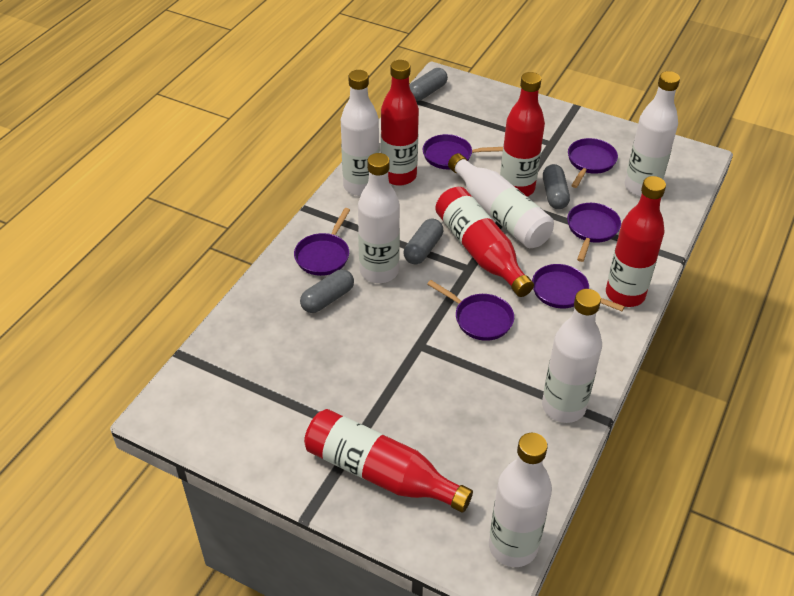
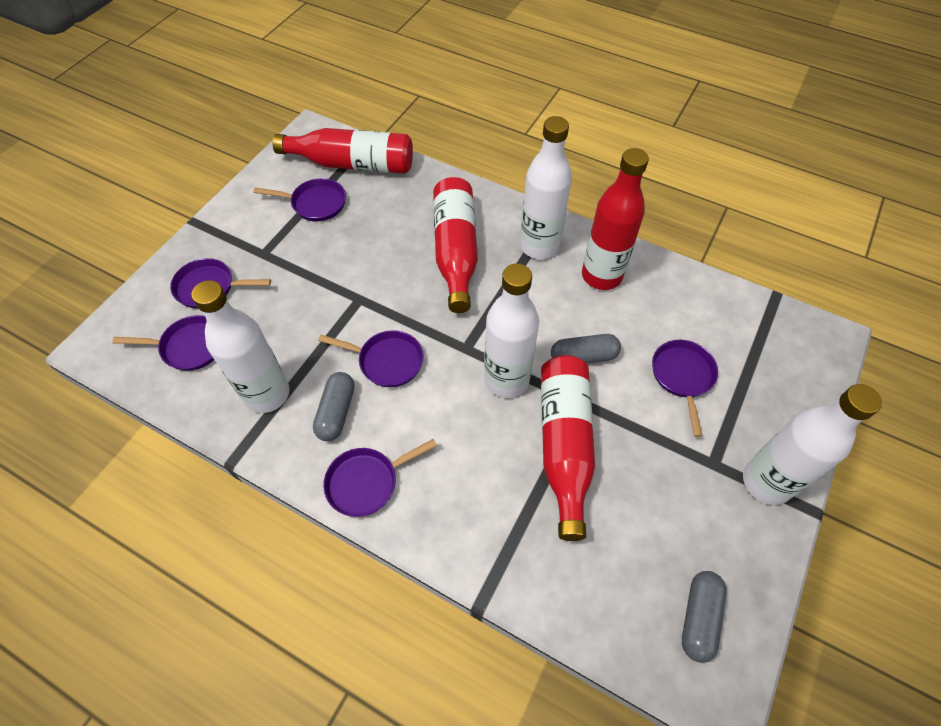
grey capsule: [300,269,354,313] [404,218,443,264] [409,68,448,101] [543,164,570,209] = 4 -> [313,372,355,441] [551,334,621,363] [682,571,727,663] = 3
red bottle: [304,409,473,513] [381,60,419,186] [435,187,534,297] [500,72,545,196] [606,176,666,307] = 5 -> [273,128,413,174] [433,177,478,313] [541,355,595,541] [582,148,649,290] = 4
white bottle: [341,70,379,196] [358,153,400,283] [448,153,554,248] [489,433,552,567] [542,289,602,423] [625,71,680,197] = 6 -> [191,280,289,413] [484,263,539,398] [520,116,572,259] [743,384,882,505] = 4

